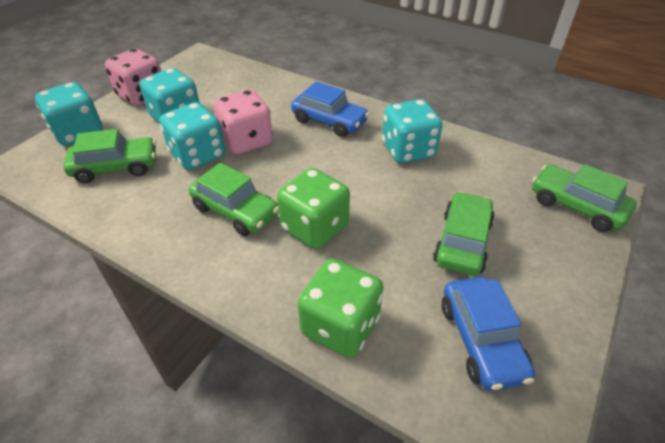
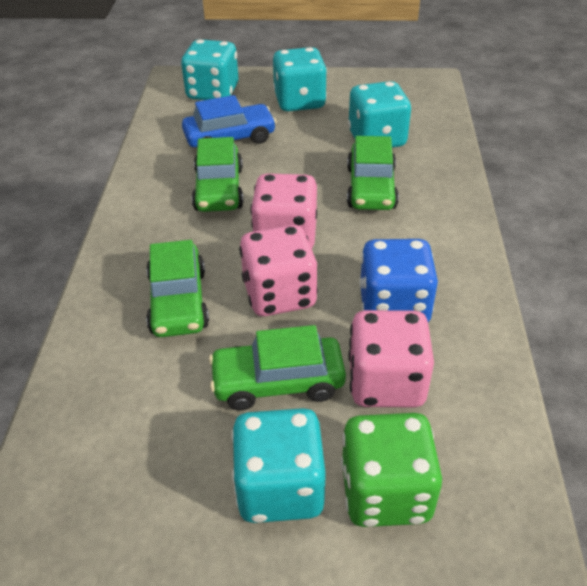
blue car: [291,81,369,137] [442,277,535,391] = 2 -> [182,95,277,147] = 1
blue dice: none = 0 -> [359,239,438,322] = 1
green dice: [277,168,350,249] [298,259,384,358] = 2 -> [341,413,442,527] = 1
pink dice: [105,49,161,106] [214,90,273,154] = 2 -> [239,225,318,316] [251,173,317,249] [348,310,434,408] = 3

